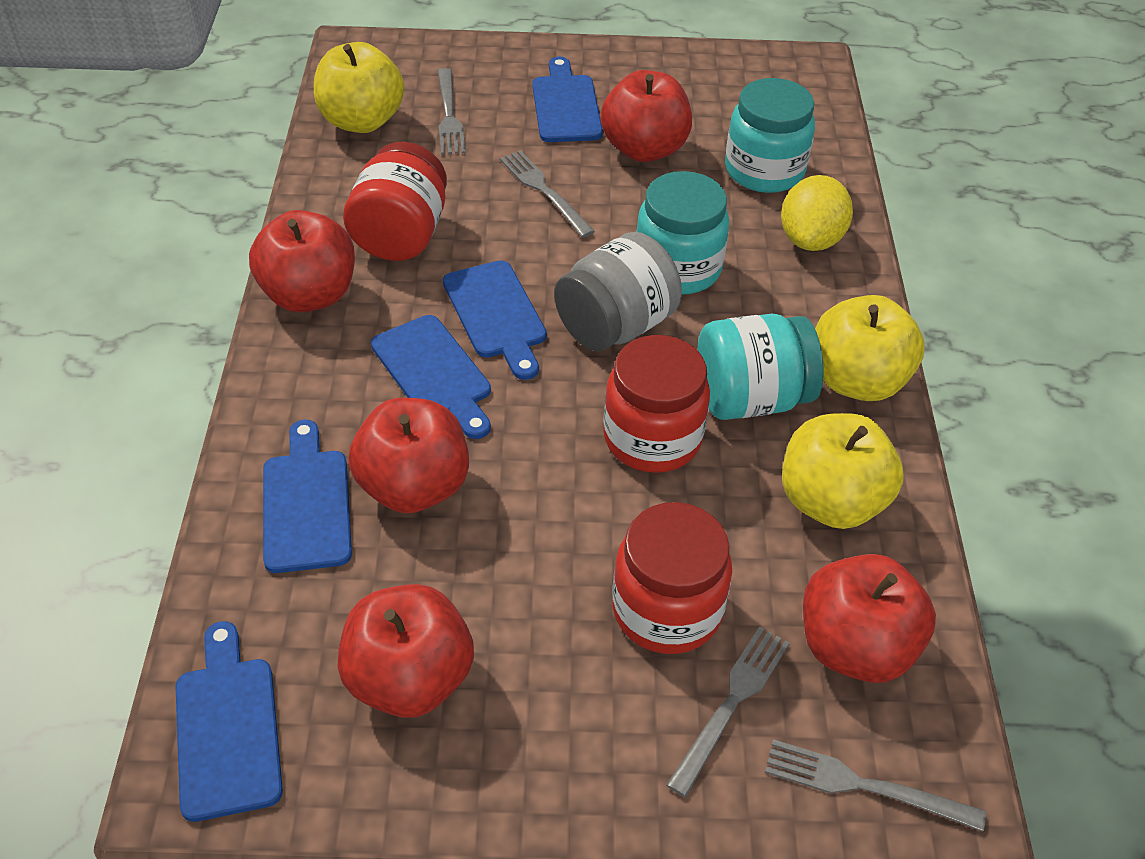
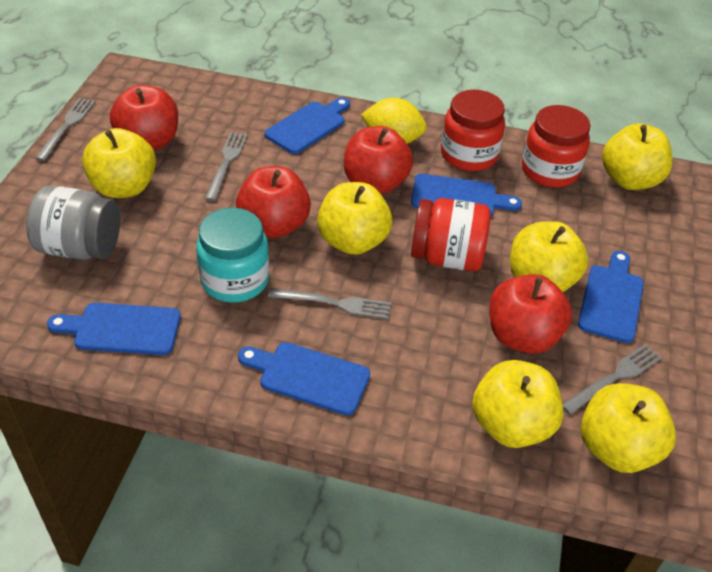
red apple: [249,210,355,312] [337,584,474,718] [348,398,469,513] [601,70,692,162] [803,554,936,683] = 5 -> [110,85,178,150] [236,166,311,238] [344,126,413,194] [489,274,572,354] = 4
turquoise jar: [636,171,729,294] [697,314,823,420] [725,78,815,193] = 3 -> [196,208,269,303] = 1
yellow apple: [314,42,404,133] [782,413,904,529] [815,295,925,401] = 3 -> [82,128,156,198] [317,182,392,255] [472,360,563,448] [510,221,588,292] [581,383,676,473] [602,123,673,190] = 6

